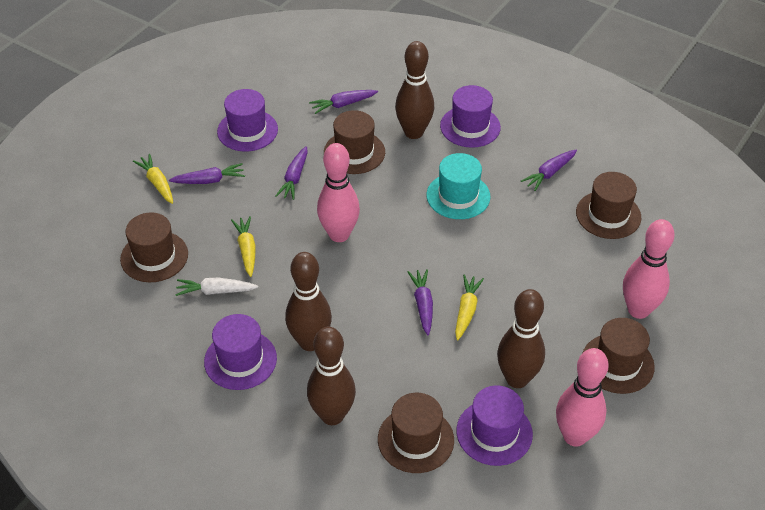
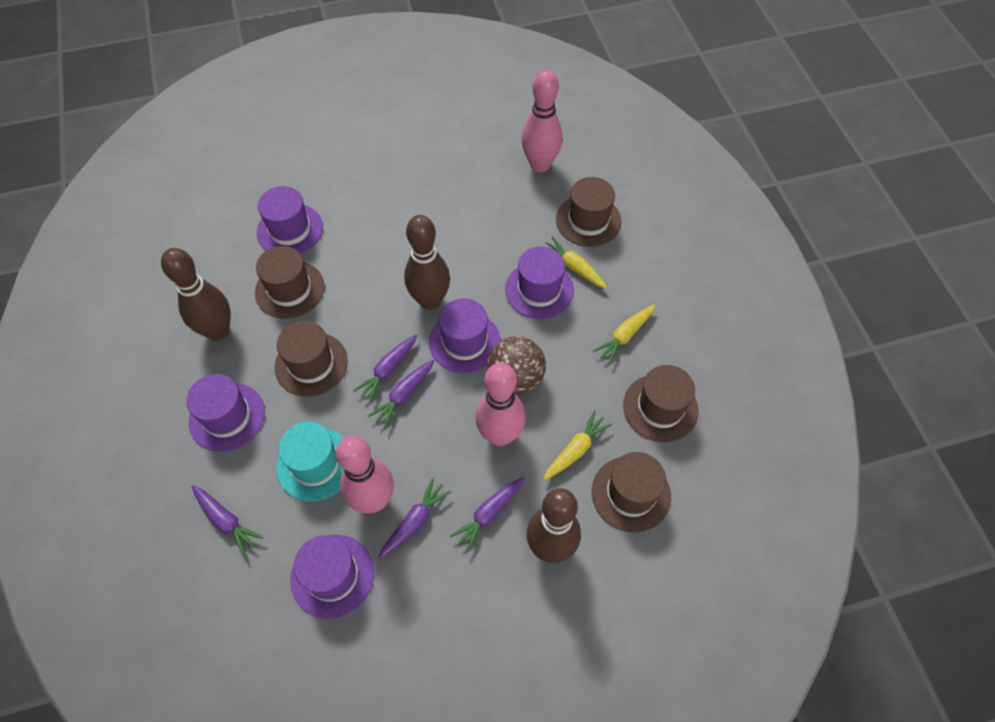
brown ball: none = 0 -> [487,336,546,395] = 1
brown bowling pin: [285,252,332,351] [307,327,356,425] [395,41,434,139] [497,289,545,388] = 4 -> [161,248,231,341] [404,215,450,310] [526,488,581,563] = 3
purple hat: [204,314,277,390] [217,89,278,151] [440,85,501,148] [457,385,533,466] = 4 -> [186,374,265,452] [257,186,323,254] [290,535,374,619] [429,298,501,373] [505,246,574,319] = 5
white carrot: [175,278,258,296] = 1 -> none = 0

